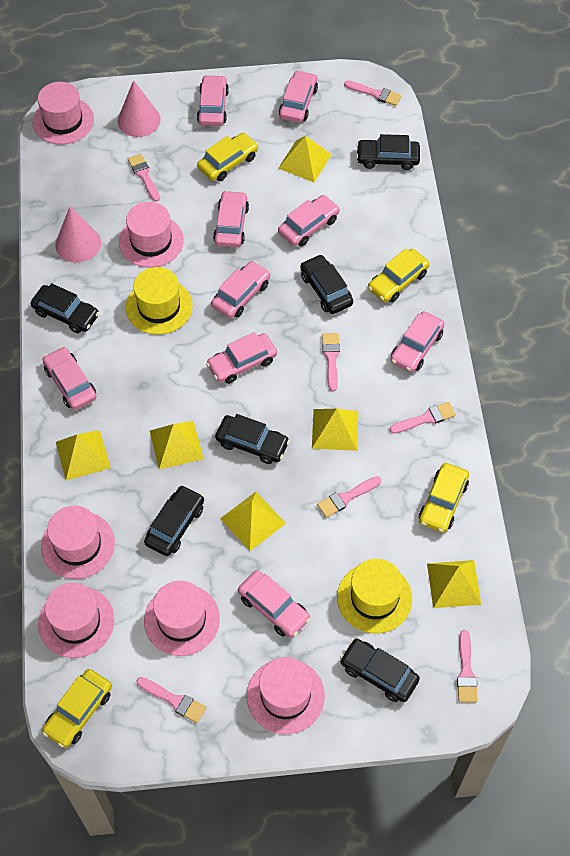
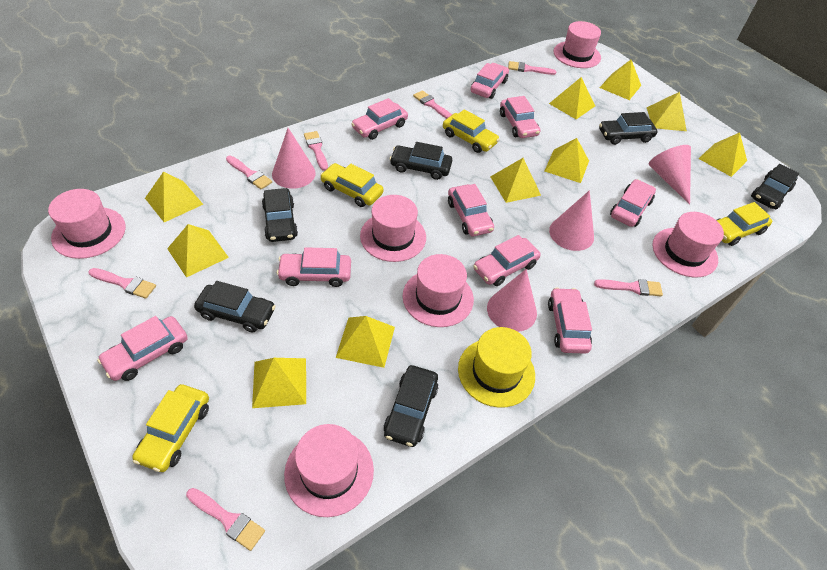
pink cone: [55,207,101,263] [118,80,161,137] = 2 -> [272,128,316,189] [487,269,537,332] [549,190,594,251] [649,145,691,204] = 4
yellow hat: [126,267,193,335] [337,559,412,634] = 2 -> [458,327,535,408] = 1
yellow pyramid: [56,430,111,480] [150,421,204,470] [220,492,286,551] [278,136,332,182] [312,409,358,451] [427,560,481,608] = 6 -> [145,171,203,222] [167,224,229,277] [252,358,306,408] [336,316,395,368] [490,158,541,203] [545,138,589,183] [549,77,595,119] [600,60,641,100] [647,92,687,131] [698,132,747,177] = 10

